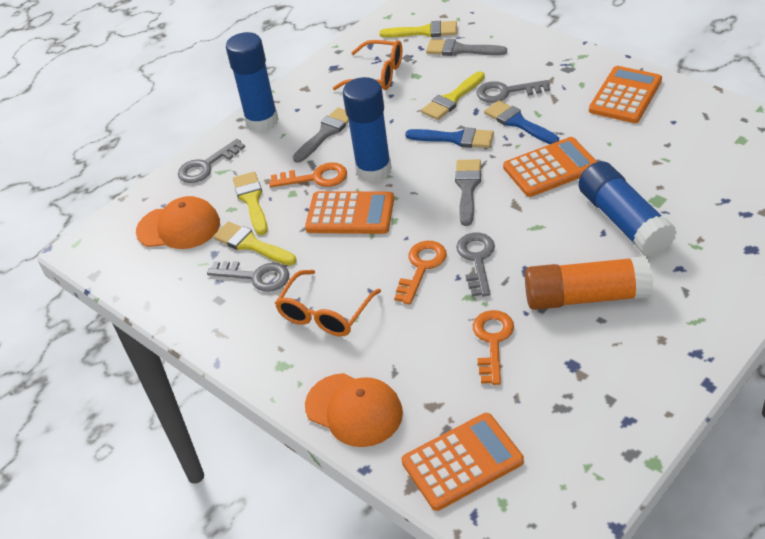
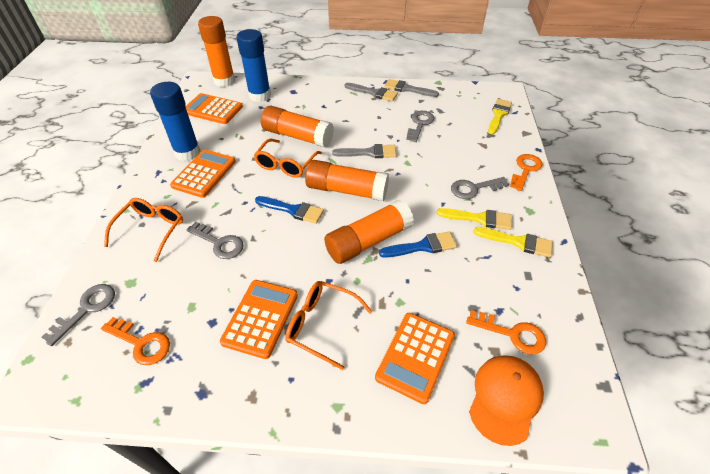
blue glue stick: [226,32,279,132] [343,77,392,182] [578,161,677,257] = 3 -> [150,82,200,161] [237,29,271,102] = 2
orange cap: [136,196,220,249] [305,373,403,447] = 2 -> [469,355,544,446] = 1
orange glasses: [275,270,381,336] [333,40,403,90] = 2 -> [104,198,183,262] [254,139,322,178] [285,281,372,370] = 3
orange glue stick: [525,256,653,310] = 1 -> [198,16,235,87] [261,106,334,148] [305,160,389,201] [324,200,414,264] = 4
yellow brush: [213,222,297,266] [233,172,268,235] [379,21,457,38] [421,71,485,120] = 4 -> [437,208,512,230] [473,227,553,258] [488,99,512,134] = 3

